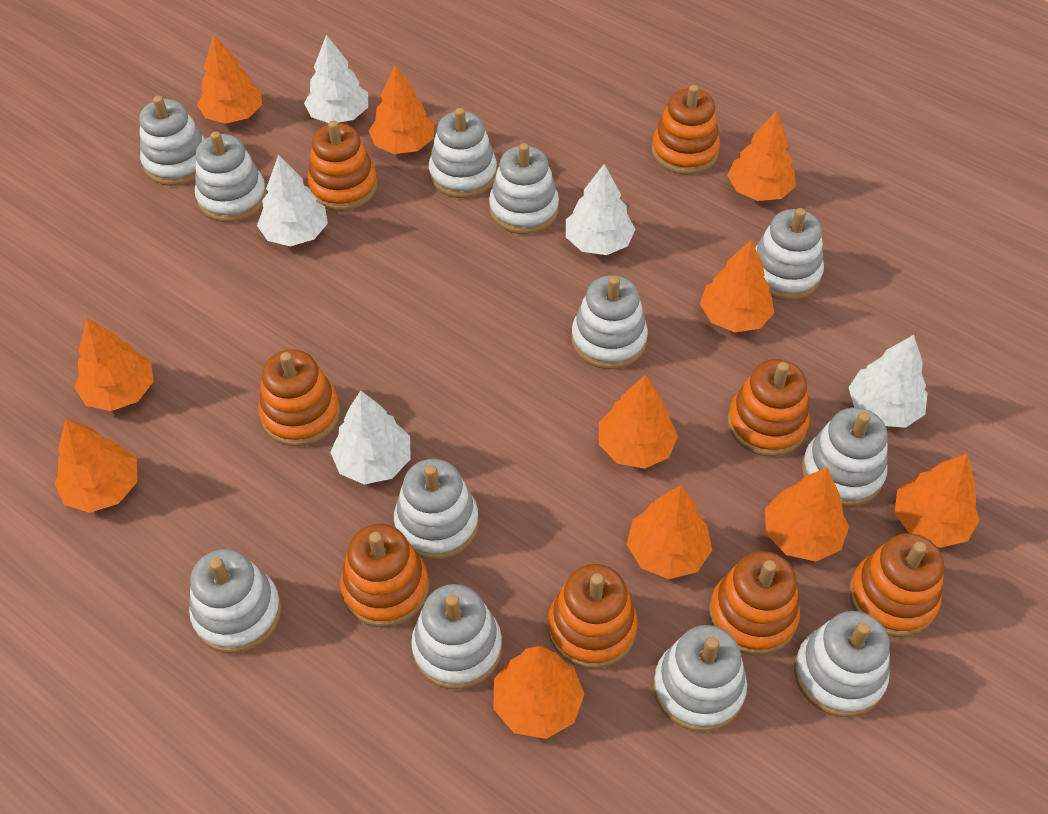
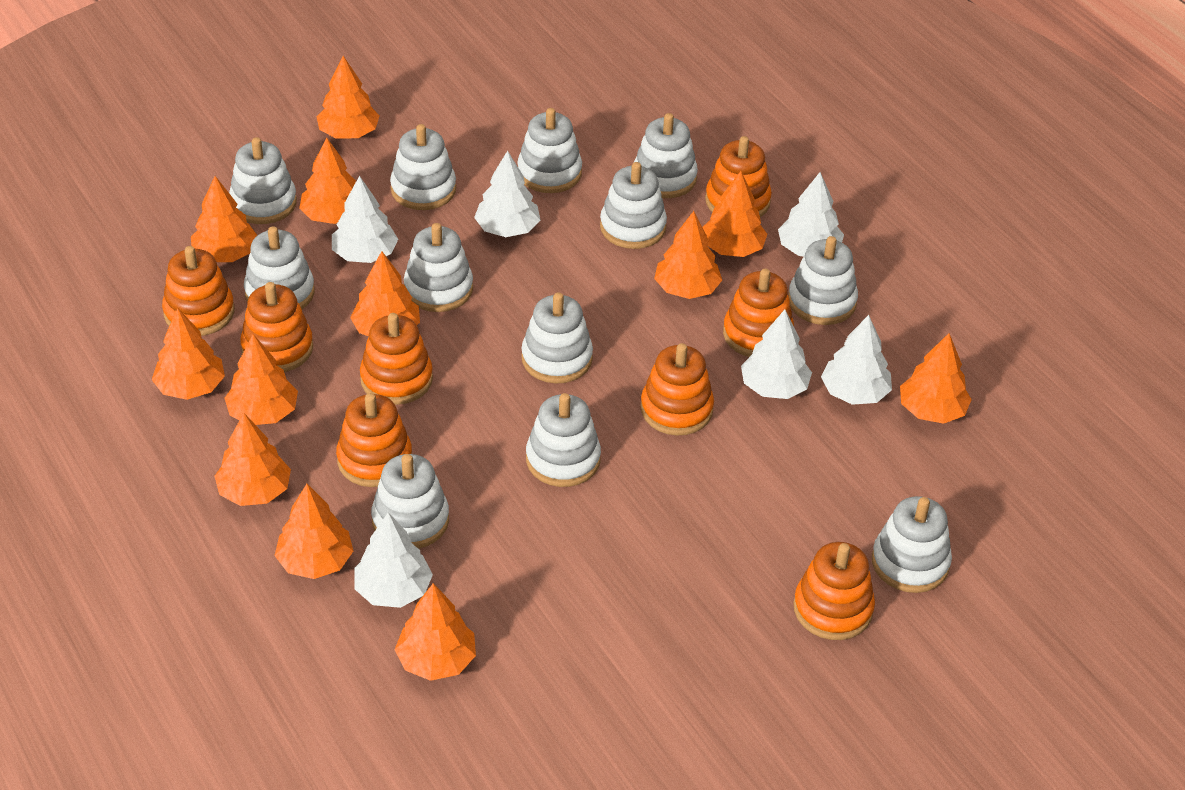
orange tree: [54,419,137,513] [75,318,154,411] [197,34,262,124] [369,65,434,154] [493,646,584,739] [599,375,678,469] [627,485,712,579] [700,240,774,333] [727,111,796,201] [765,468,849,562] [895,454,980,548] = 11 -> [152,308,225,400] [191,176,257,262] [215,413,291,506] [224,334,298,425] [274,484,353,579] [299,138,356,224] [316,56,379,139] [350,251,420,336] [394,583,476,681] [654,211,722,299] [702,171,767,257] [900,333,972,424] = 12
white tree: [257,155,328,246] [304,35,368,123] [330,390,411,485] [566,164,635,255] [848,335,927,428] = 5 -> [332,176,398,263] [354,512,433,608] [474,151,540,237] [741,310,812,399] [778,172,844,256] [821,315,892,405] = 6

